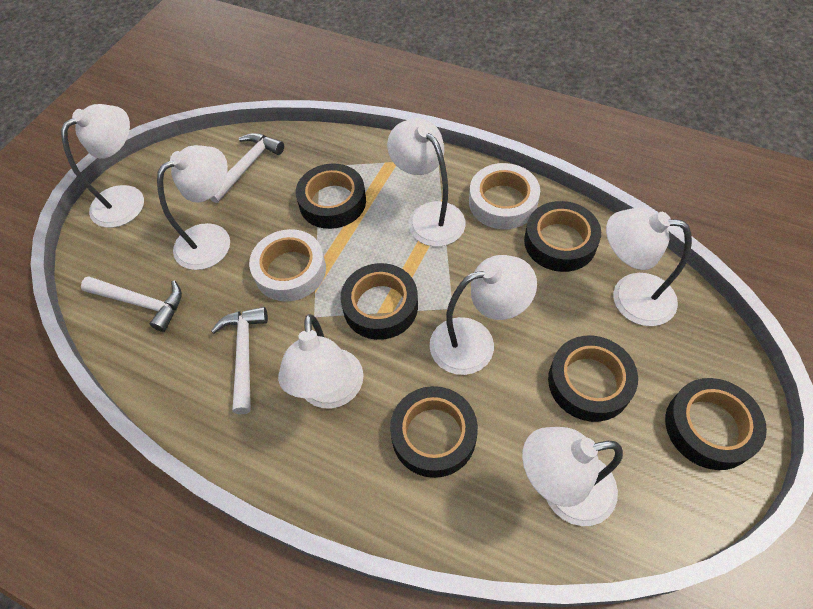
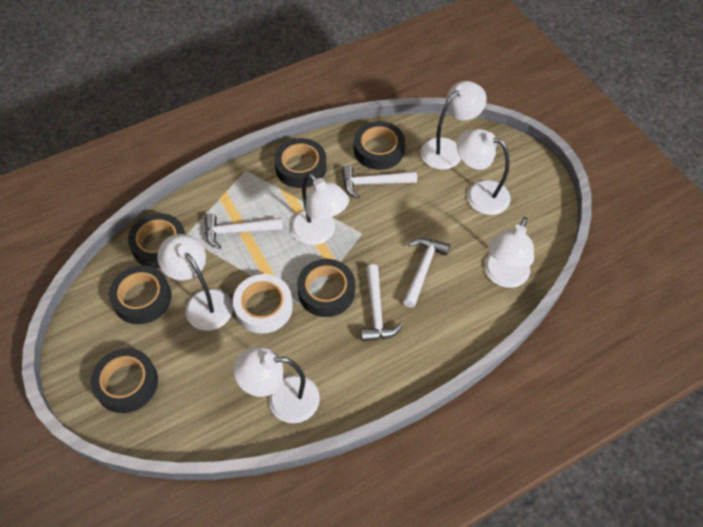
white hammer: [81,276,182,332] [210,133,284,203] [211,307,268,414] = 3 -> [204,214,283,249] [342,165,417,198] [361,264,403,342] [403,238,450,308] = 4
white lamp: [61,104,144,228] [157,145,230,270] [278,314,363,409] [387,118,466,247] [430,255,537,375] [522,427,623,526] [606,208,692,326] = 7 -> [157,234,233,331] [233,347,320,423] [291,173,349,245] [421,81,487,170] [456,129,511,215] [484,217,534,288] = 6
white tape: [249,229,326,302] [469,163,540,229] = 2 -> [233,274,293,334] = 1

